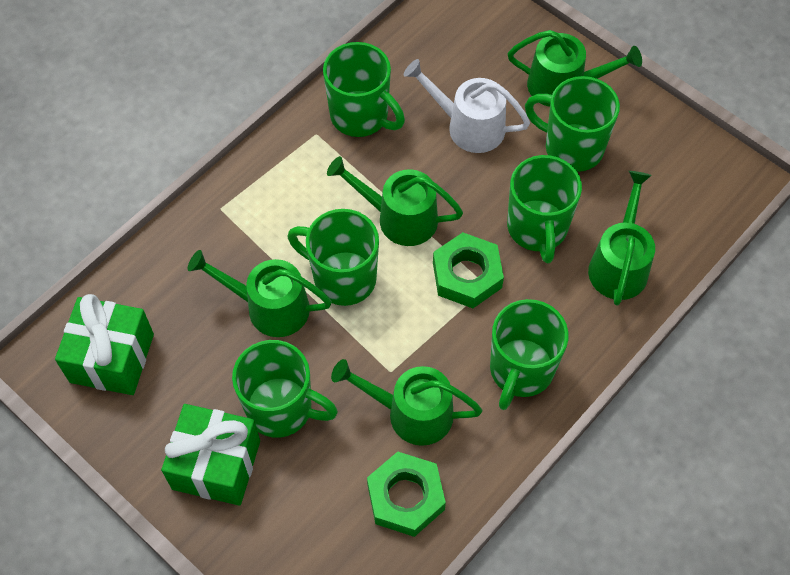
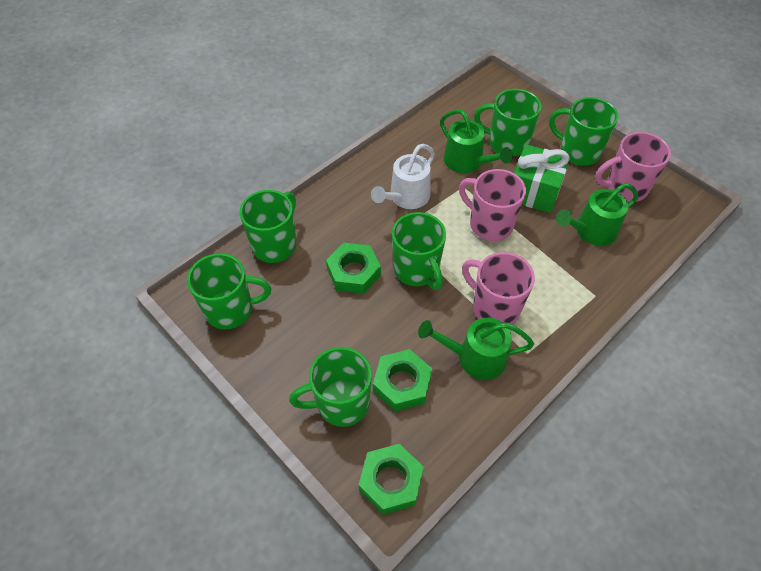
green gift: [55,294,154,395] [161,404,260,506] = 2 -> [514,144,570,213] = 1
green nut: [367,452,446,537] [433,232,504,308] = 2 -> [326,243,381,294] [359,444,424,515] [373,349,432,411] = 3
green watering can: [188,250,332,337] [327,156,463,246] [331,359,482,446] [508,30,642,107] [588,171,655,306] = 5 -> [418,318,534,380] [440,109,512,173] [556,183,638,246] = 3
pink mug: none = 0 -> [459,169,526,241] [462,252,535,324] [595,132,671,202] = 3

